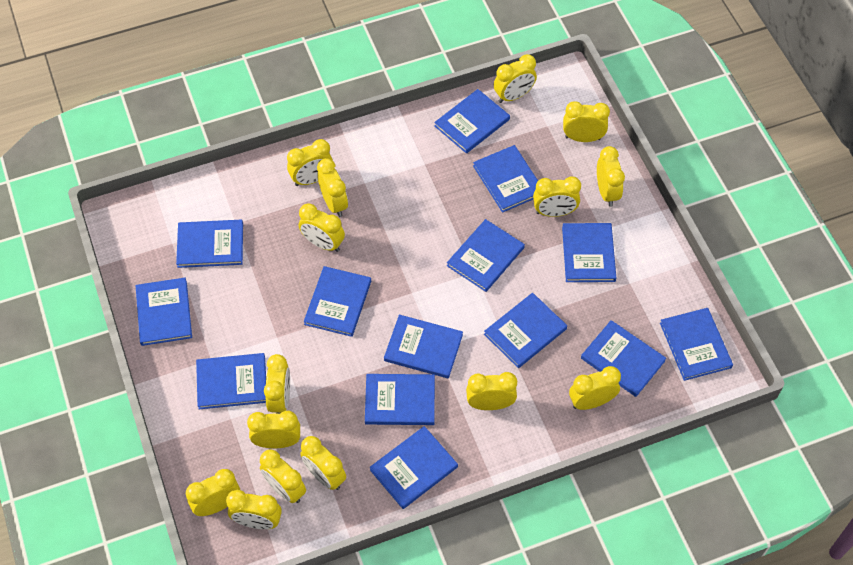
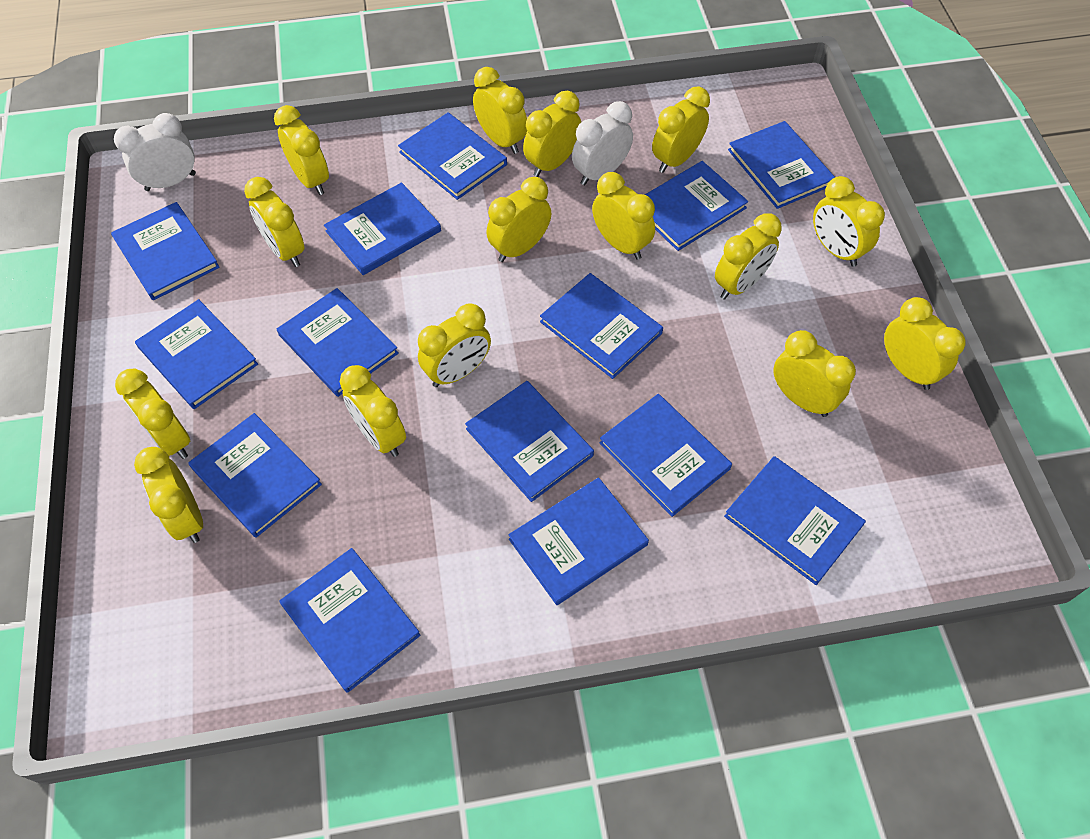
white clock: none = 0 -> [114,113,196,191] [572,101,633,185] = 2

